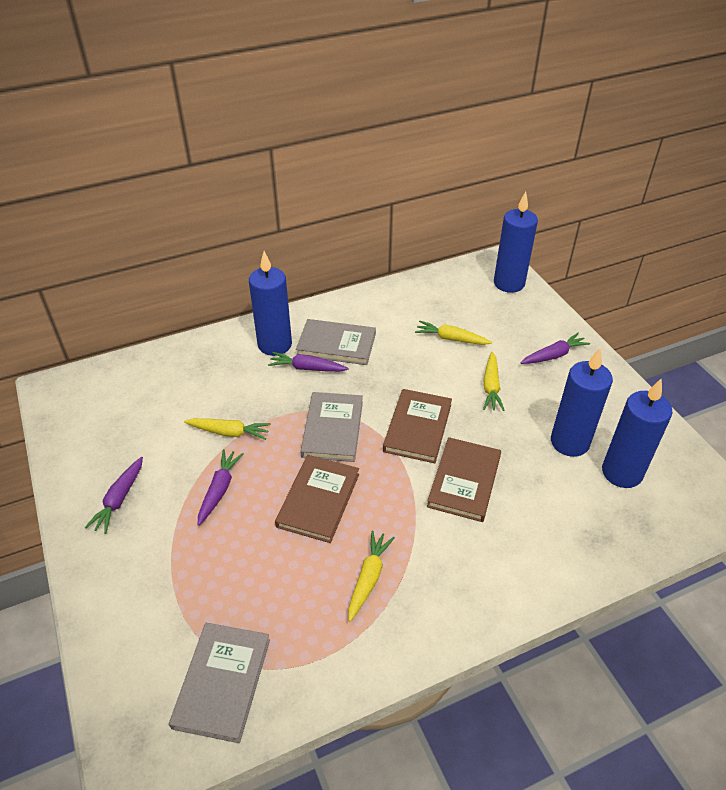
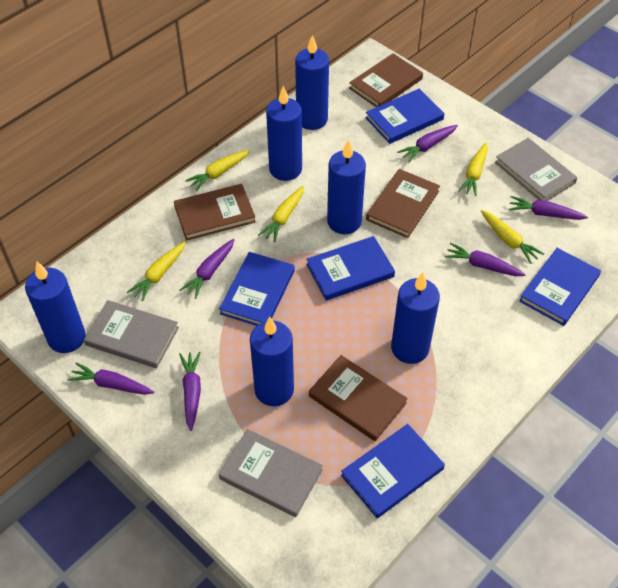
blue book: none = 0 -> [219,252,295,326] [306,236,395,300] [341,424,445,518] [365,89,444,144] [519,248,601,326] = 5
blue candle: [249,251,292,356] [494,192,538,293] [551,348,613,457] [602,379,672,488] = 4 -> [25,262,86,353] [250,317,294,406] [266,86,302,181] [295,35,329,130] [327,139,366,234] [391,272,440,364] = 6
brown book: [275,455,359,543] [383,389,452,463] [427,437,501,522] = 3 -> [174,184,256,241] [309,355,408,442] [349,53,423,107] [366,169,440,238] = 4
purple carrot: [84,457,143,534] [198,449,244,526] [268,352,349,372] [521,333,590,364] = 4 -> [67,362,154,395] [179,351,201,431] [180,239,234,299] [397,125,458,162] [445,243,526,276] [509,196,588,220] = 6
yellow carrot: [184,418,271,440] [348,531,395,622] [415,321,492,345] [483,352,504,411] = 4 -> [127,242,186,301] [185,150,250,191] [258,186,304,242] [458,142,488,196] [481,210,544,264] = 5

